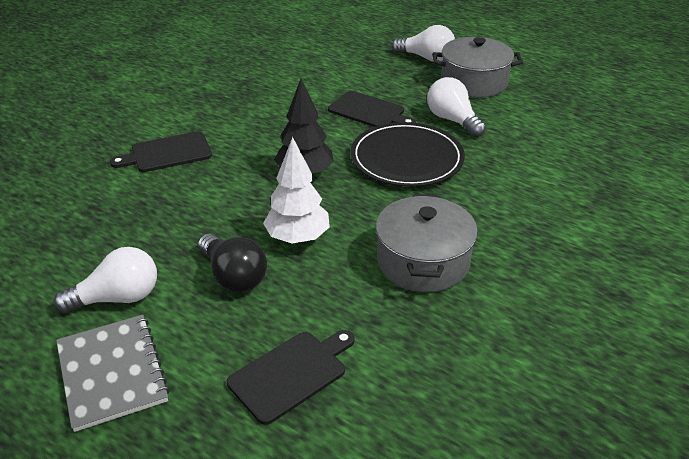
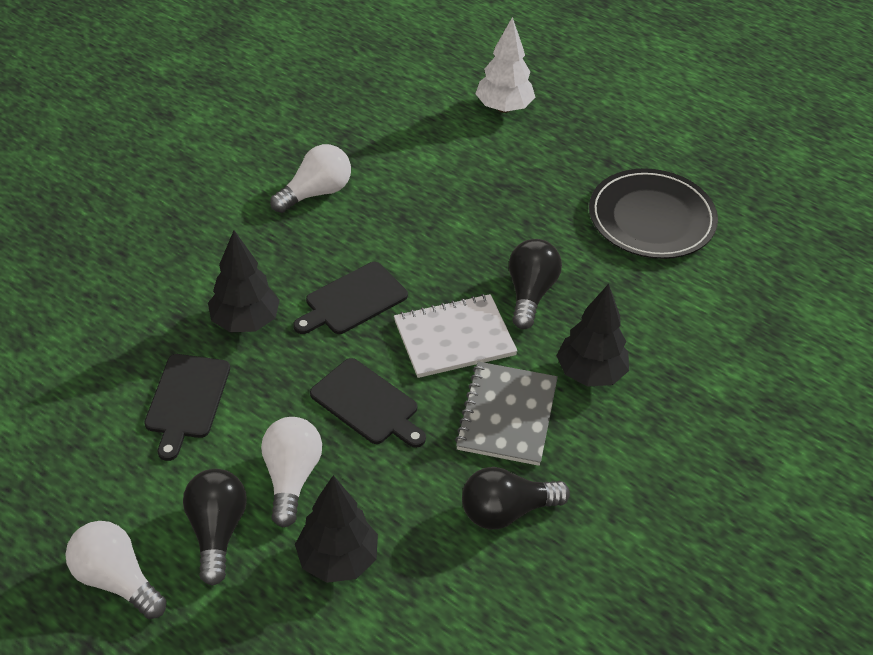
black light bulb: [198,234,267,292] = 1 -> [183,469,247,586] [462,467,570,530] [509,239,562,329] = 3
black tree: [274,78,334,173] = 1 -> [208,230,280,332] [295,475,378,583] [556,284,629,387] = 3
grey pot: [376,194,478,292] [432,37,523,98] = 2 -> none = 0
white notebook: none = 0 -> [394,294,518,378] = 1

